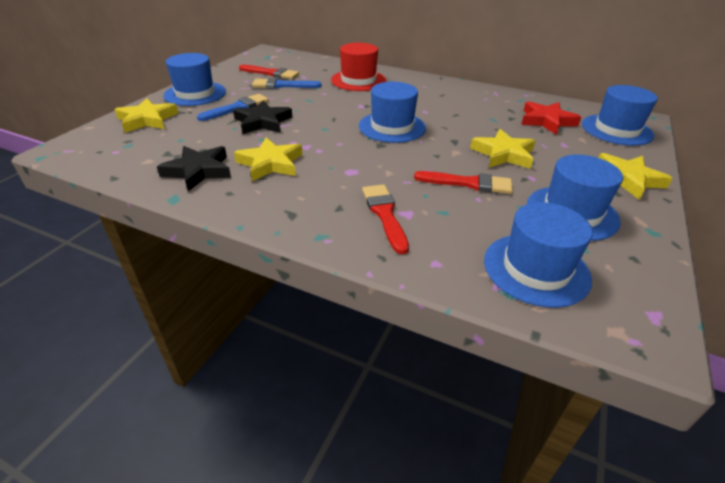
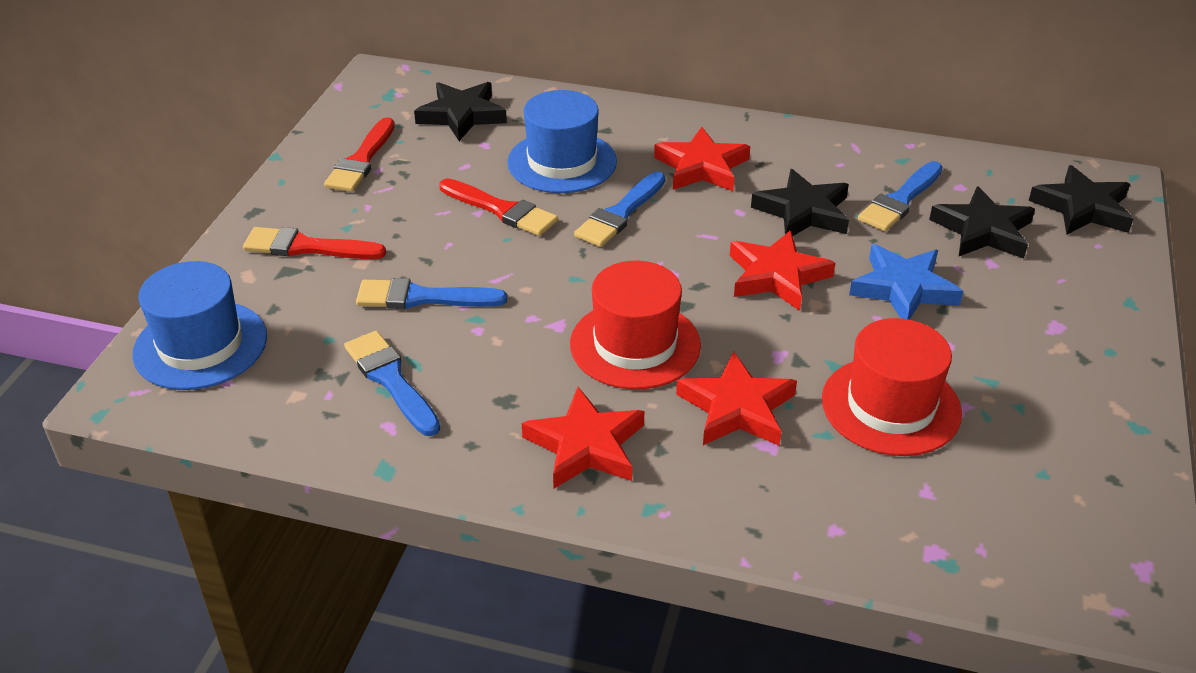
black star: [157,146,231,191] [233,100,293,134] = 2 -> [414,82,507,141] [751,169,849,236] [929,186,1035,259] [1029,165,1133,234] = 4
blue brush: [197,94,269,121] [252,78,321,89] = 2 -> [344,331,440,436] [356,278,507,309] [574,171,666,247] [858,161,943,231] = 4
blue hat: [164,53,226,106] [359,82,426,143] [484,202,593,308] [527,155,623,241] [582,85,658,146] = 5 -> [132,261,267,390] [507,90,617,193] = 2
blue star: none = 0 -> [849,244,963,320] = 1
red hat: [331,43,386,91] = 1 -> [570,261,701,389] [822,318,962,456] = 2
red star: [521,101,581,135] = 1 -> [522,387,644,489] [654,127,750,191] [676,352,797,446] [730,230,835,311] = 4
yellow star: [114,98,179,133] [234,137,302,181] [470,129,536,169] [599,153,673,200] = 4 -> none = 0

